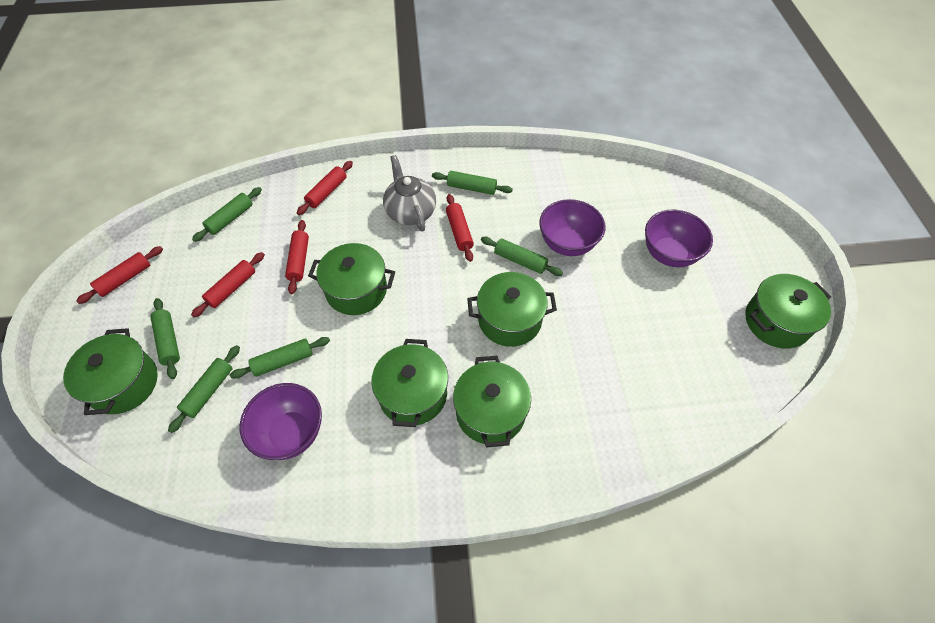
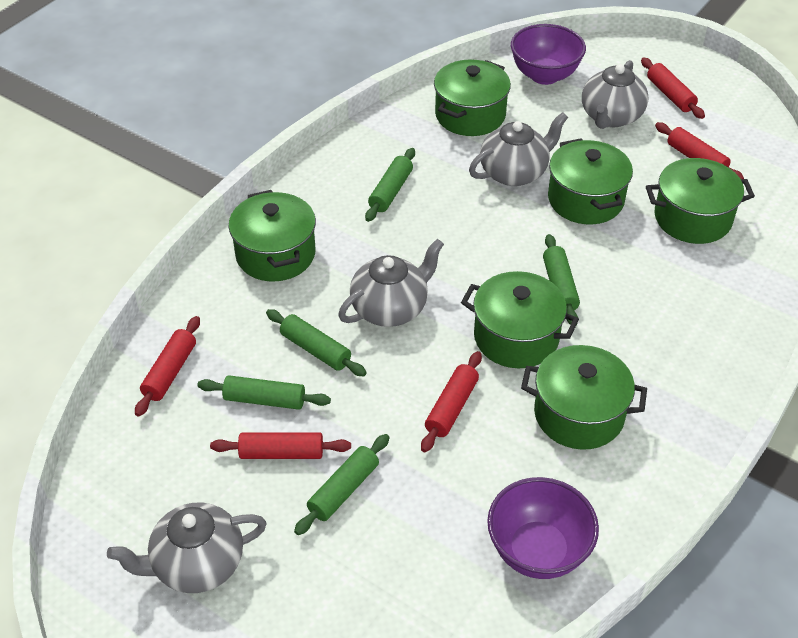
green rolling pin: [150,298,180,379] [168,345,240,433] [192,187,262,242] [230,337,330,379] [432,171,513,195] [481,237,563,276] = 6 -> [197,375,331,410] [266,309,367,376] [294,434,390,535] [365,148,415,222] [543,234,580,325] = 5
grey teapot: [383,155,436,232] = 1 -> [107,503,267,593] [338,239,444,327] [469,112,568,186] [582,60,648,129] = 4
purple bowl: [240,383,322,460] [539,199,605,256] [645,209,713,267] = 3 -> [487,477,599,579] [511,24,586,85] = 2

